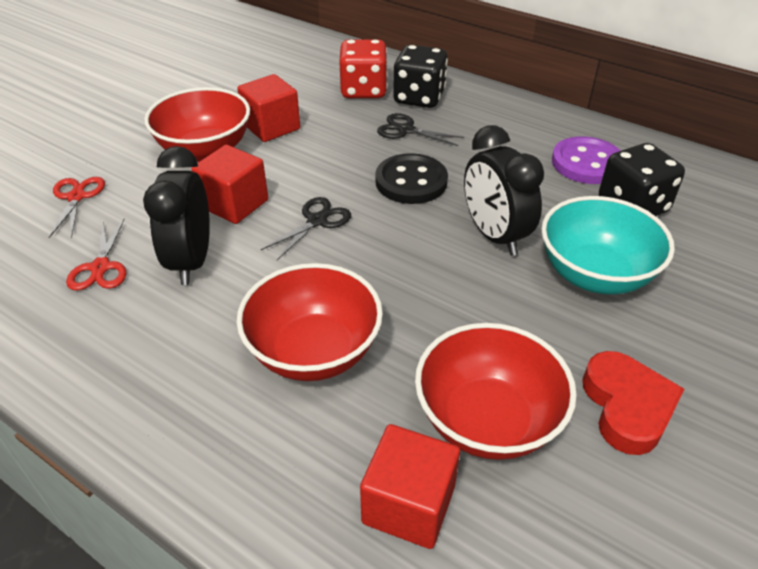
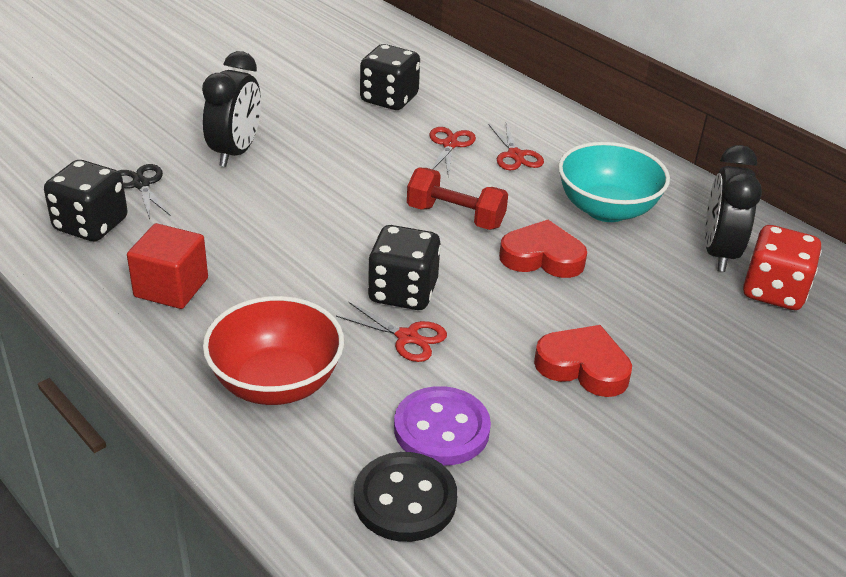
black dice: [393,45,448,108] [599,143,685,216] = 2 -> [44,160,128,241] [360,44,420,110] [368,225,441,310] = 3
black scissors: [261,197,351,260] [377,113,464,146] = 2 -> [118,164,171,219] = 1
red bowl: [144,87,250,162] [237,263,383,381] [415,323,577,460] = 3 -> [203,296,344,405] = 1
red cube: [191,145,268,224] [237,74,300,142] [360,424,460,549] = 3 -> [127,223,208,309] = 1
red dumbbell: none = 0 -> [407,168,508,230] = 1
red heart: [582,351,684,455] = 1 -> [499,220,587,278] [534,325,632,397] = 2
red scissors: [49,177,105,238] [66,219,126,291] = 2 -> [336,302,447,362] [430,127,476,177] [489,123,544,170] = 3

